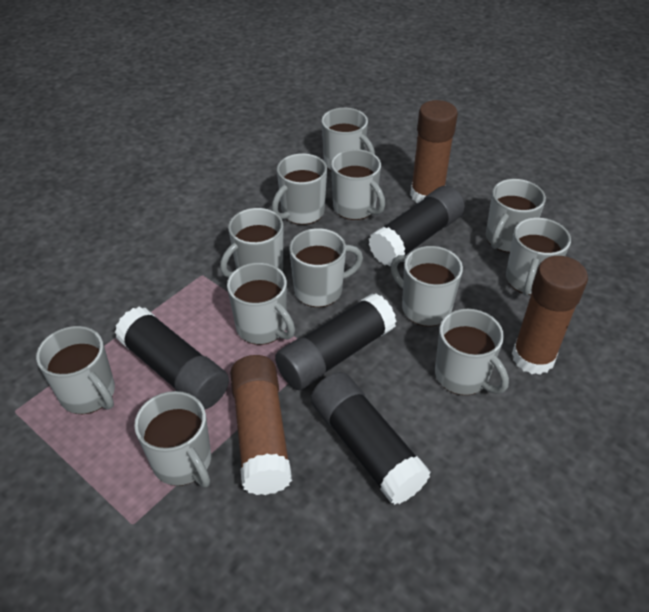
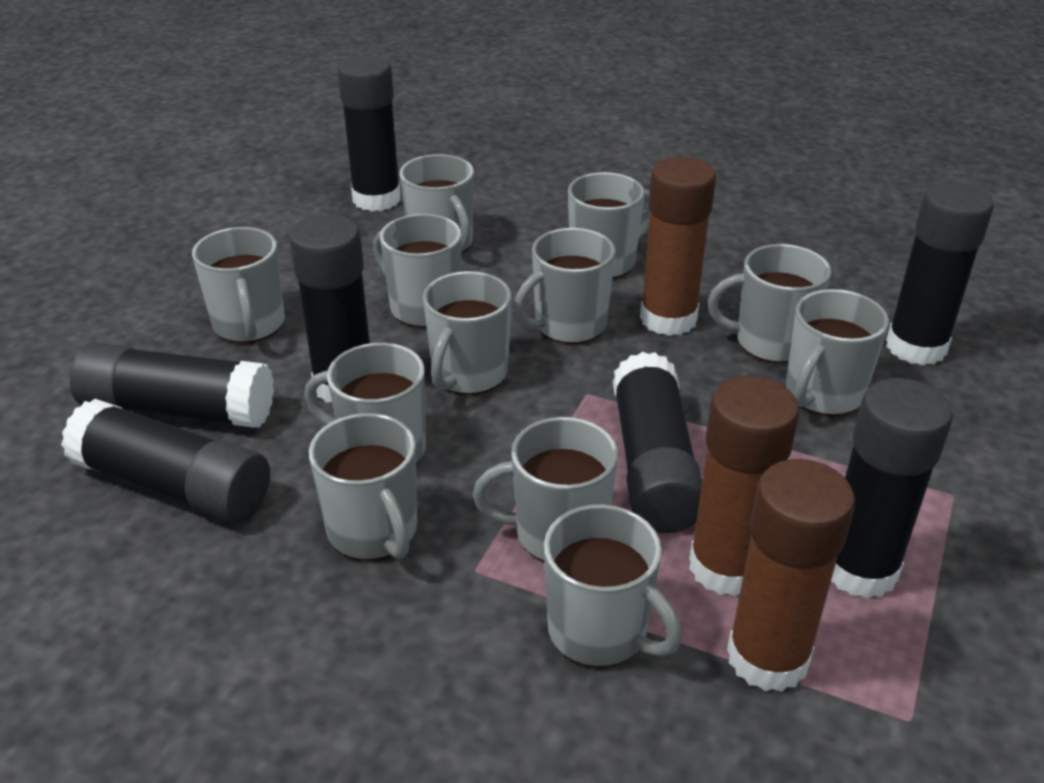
black glue stick: [114,306,229,409] [275,293,397,390] [311,372,431,505] [369,186,465,266] = 4 -> [61,399,270,523] [70,342,274,428] [289,214,370,403] [337,55,401,211] [613,352,702,533] [831,378,953,599] [886,181,994,365] = 7

